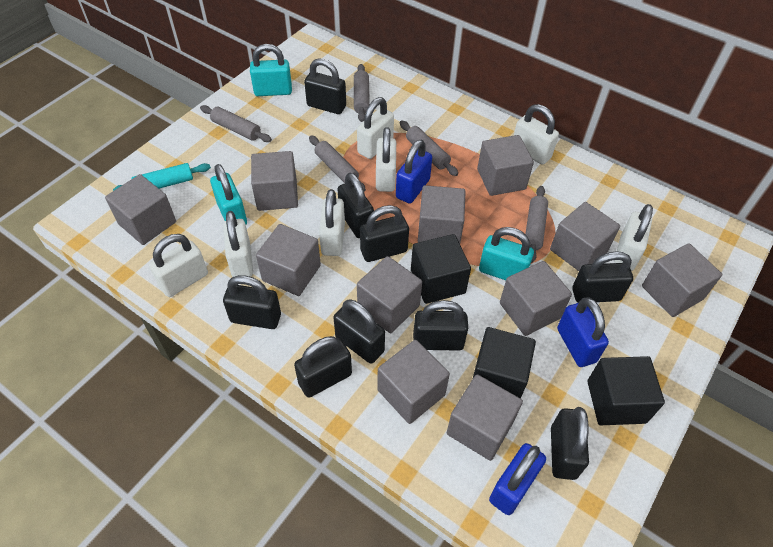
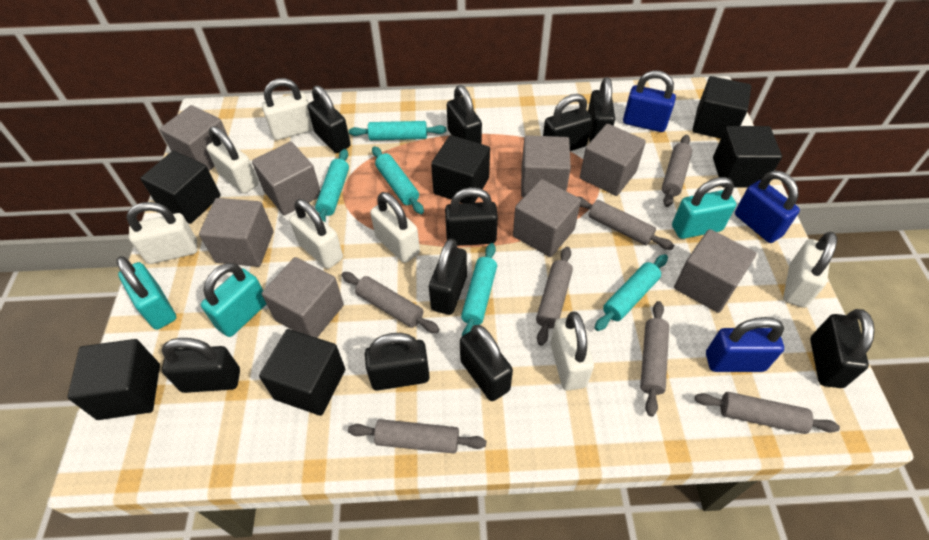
black cube: [411,234,471,304] [473,327,536,398] [587,356,665,425] = 3 -> [68,339,160,420] [140,151,221,224] [259,329,345,416] [431,135,490,203] [692,76,752,139] [713,126,782,188] = 6
black padlock: [223,275,281,329] [294,336,352,397] [304,58,346,114] [334,299,385,364] [338,173,374,238] [360,205,409,262] [413,300,468,351] [551,407,589,480] [572,251,633,303] = 9 -> [161,338,240,393] [307,86,351,153] [365,333,430,391] [429,238,467,315] [445,187,498,246] [447,85,482,144] [460,325,513,401] [543,94,592,151] [588,77,615,142] [810,309,875,388] = 10
grey cube: [105,174,176,245] [251,151,298,211] [256,224,321,296] [357,256,422,333] [377,340,450,424] [418,185,466,243] [447,374,523,461] [477,135,534,196] [500,261,572,336] [550,202,620,271] [642,243,722,317] = 11 -> [160,105,229,171] [199,198,273,267] [252,142,321,215] [262,257,344,338] [513,179,581,257] [521,135,571,197] [580,124,646,196] [674,229,756,313] = 8
grey rolling pin: [200,105,272,142] [309,135,366,192] [354,64,370,122] [400,120,458,176] [525,186,548,263] = 5 -> [342,272,439,333] [348,419,486,454] [536,247,573,346] [578,197,674,250] [640,301,669,417] [662,135,692,207] [695,392,840,434] = 7
turquoise rolling pin: [113,163,211,191] = 1 -> [315,149,349,222] [349,121,446,140] [372,146,424,214] [461,243,497,336] [595,254,668,331] = 5

